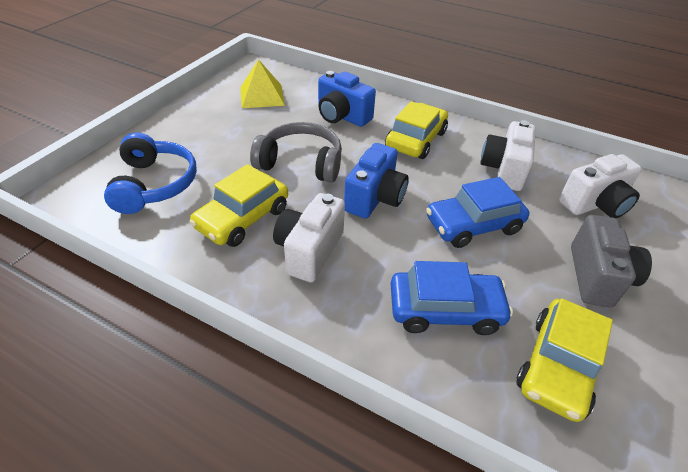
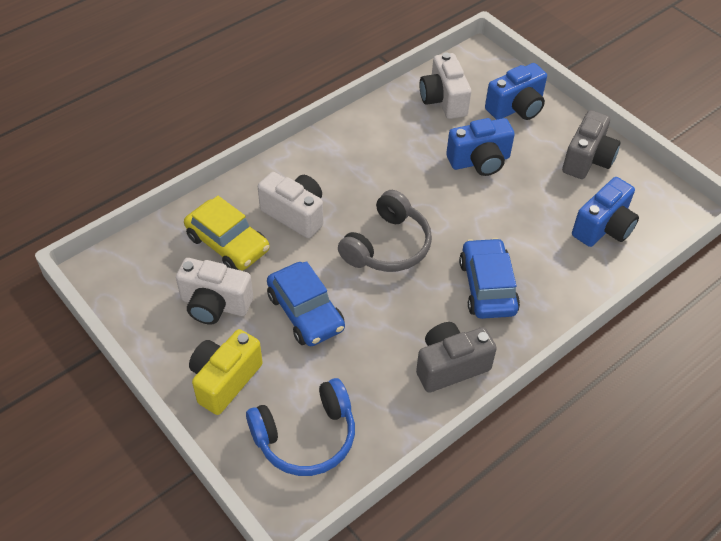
blue camera: [318,71,376,127] [344,143,409,218] = 2 -> [446,118,515,176] [485,63,547,120] [572,177,639,247] = 3
grey camera: [571,215,652,307] = 1 -> [416,322,497,393] [562,110,620,179] = 2
yellow camera: none = 0 -> [189,329,263,415] = 1
yellow car: [190,164,288,247] [385,101,448,159] [517,298,613,422] = 3 -> [184,196,270,270] = 1
yellow pyramid: [241,59,285,108] = 1 -> none = 0

